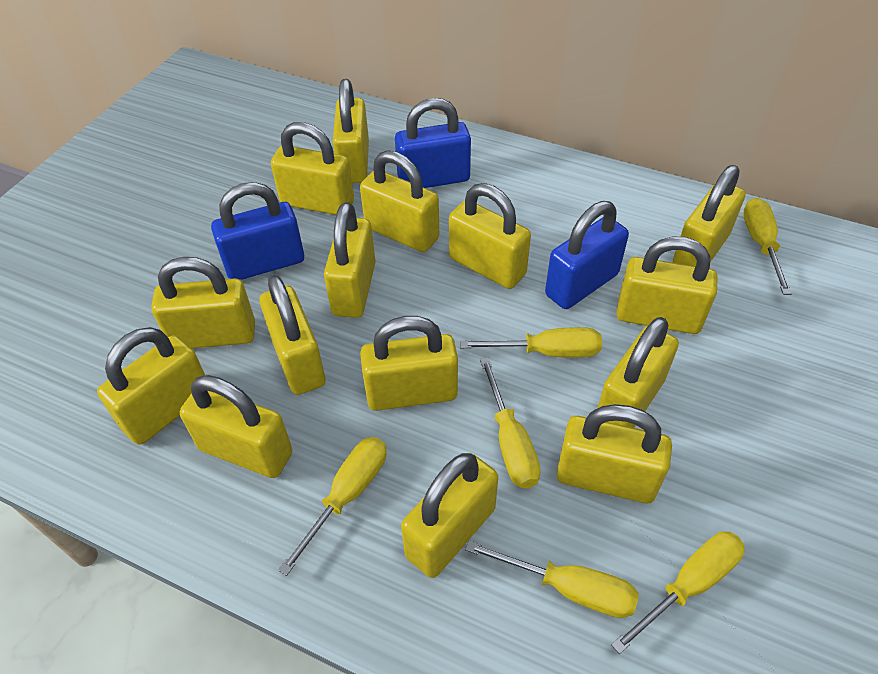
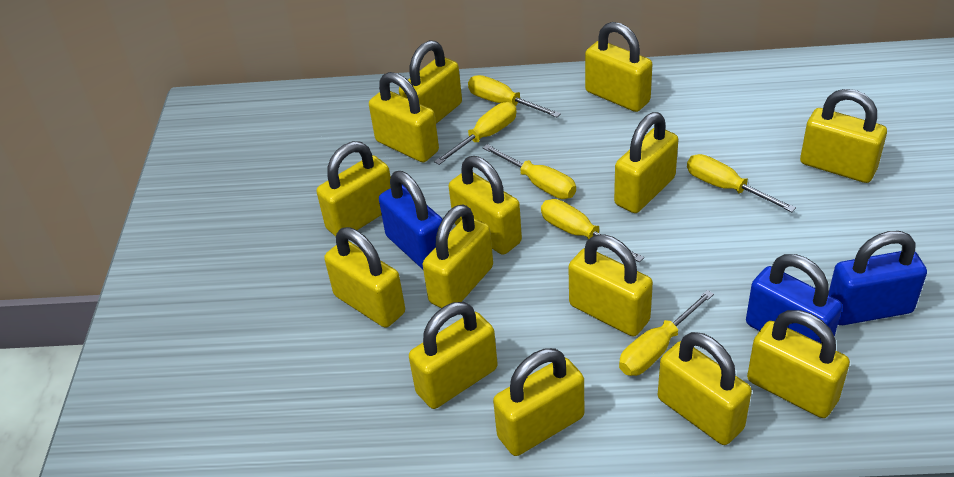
yellow padlock: [97,327,205,445] [151,257,255,348] [180,375,293,478] [259,275,326,395] [271,122,354,215] [324,202,376,318] [333,79,369,183] [360,150,439,252] [360,316,458,411] [401,453,498,578] [449,183,531,289] [557,404,672,503] [598,317,679,428] [616,237,718,334] [673,165,745,266] = 15 -> [316,141,391,237] [324,227,405,328] [369,72,439,162] [399,40,462,124] [409,302,498,409] [423,204,493,308] [449,156,522,255] [493,348,584,456] [568,234,653,337] [585,22,653,112] [614,112,678,213] [658,332,752,445] [747,310,850,418] [800,89,887,183] = 14

